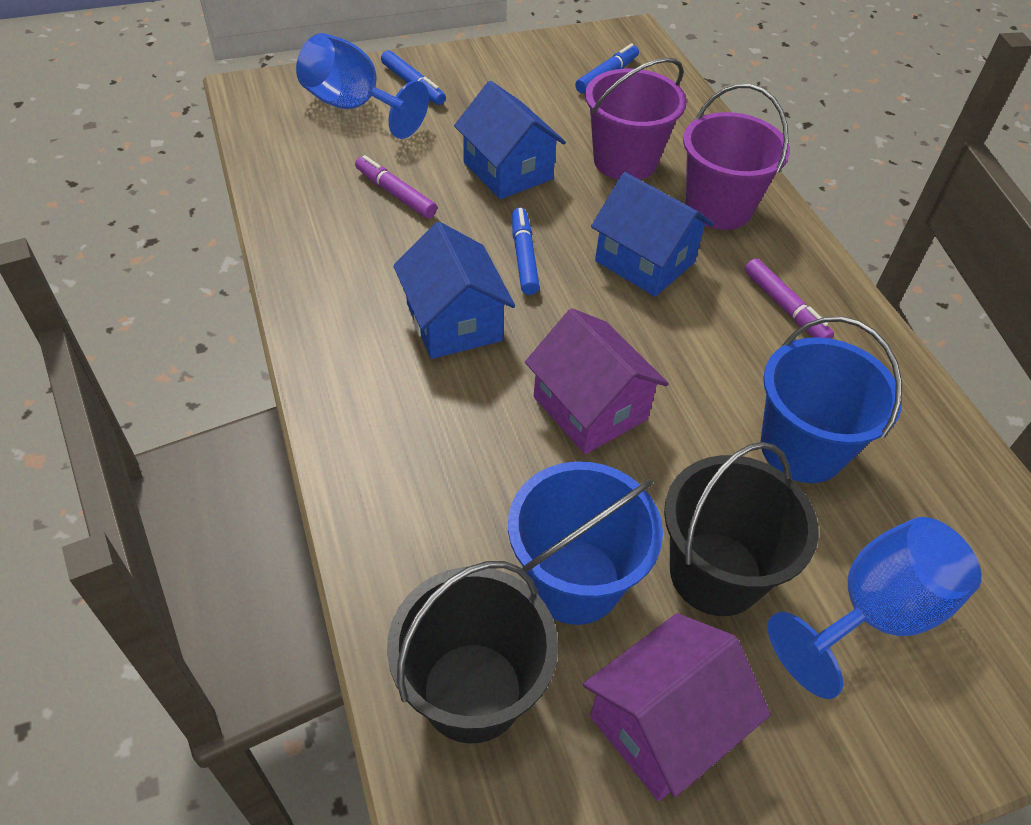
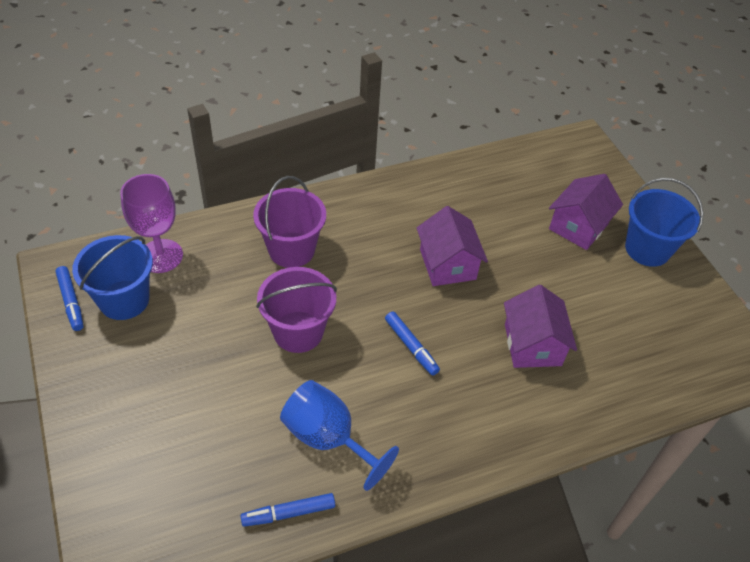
black bucket: [387,561,558,744] [664,442,819,616] = 2 -> none = 0
blue goblet: [296,33,429,139] [768,517,982,699] = 2 -> [280,380,399,491] = 1
blue house: [393,222,515,359] [454,81,566,199] [591,172,714,297] = 3 -> none = 0
purple goblet: none = 0 -> [120,174,183,273] = 1
purple house: [525,308,669,454] [583,613,771,801] = 2 -> [417,206,488,286] [504,285,577,368] [549,174,623,250] = 3
purple marker: [355,155,437,218] [745,258,834,339] = 2 -> none = 0

